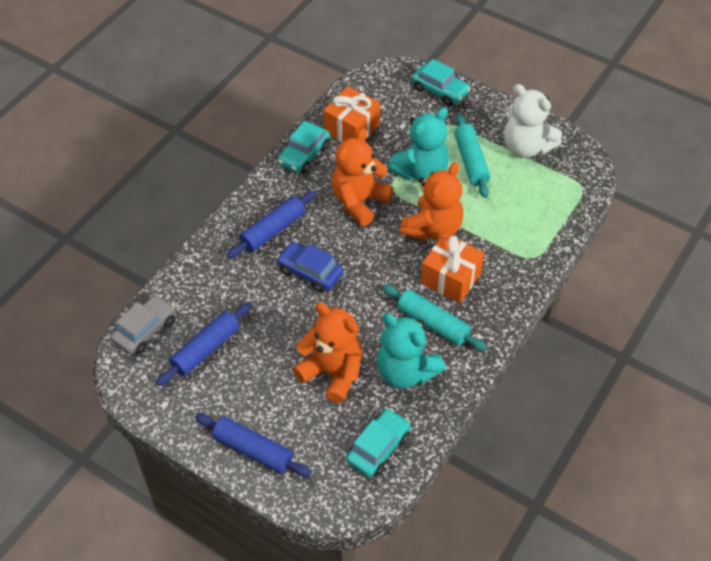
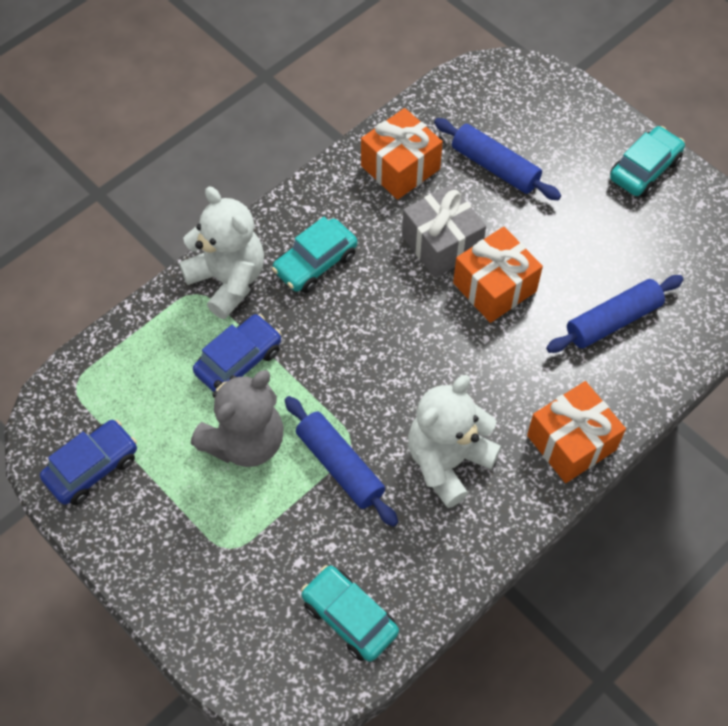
blue car: [277,242,343,293] = 1 -> [40,420,137,505] [193,314,282,392] = 2
grey car: [110,294,176,355] = 1 -> none = 0
grey gift: none = 0 -> [402,184,486,278] = 1
grey teddy bear: none = 0 -> [191,370,284,467] = 1
orange gift: [323,86,380,142] [421,233,484,303] = 2 -> [361,108,443,200] [453,227,543,323] [527,381,626,483] = 3
orange teddy bear: [293,303,362,403] [332,128,393,226] [400,163,463,241] = 3 -> none = 0
turquoise rolling pin: [382,285,487,351] [454,113,490,198] = 2 -> none = 0
turquoise teddy bear: [377,313,446,389] [387,108,449,181] = 2 -> none = 0
white teddy bear: [504,84,562,158] = 1 -> [179,186,264,319] [408,375,501,508] = 2

